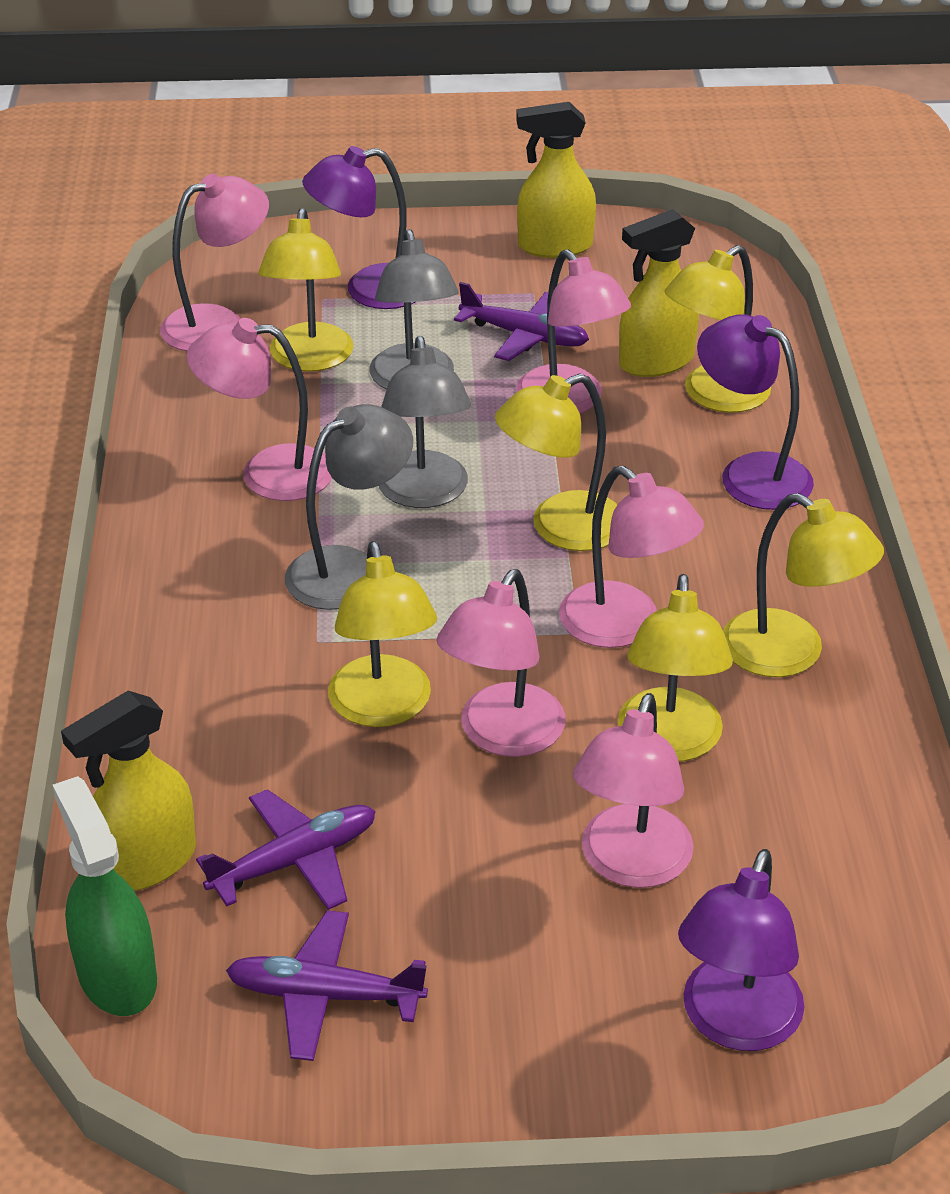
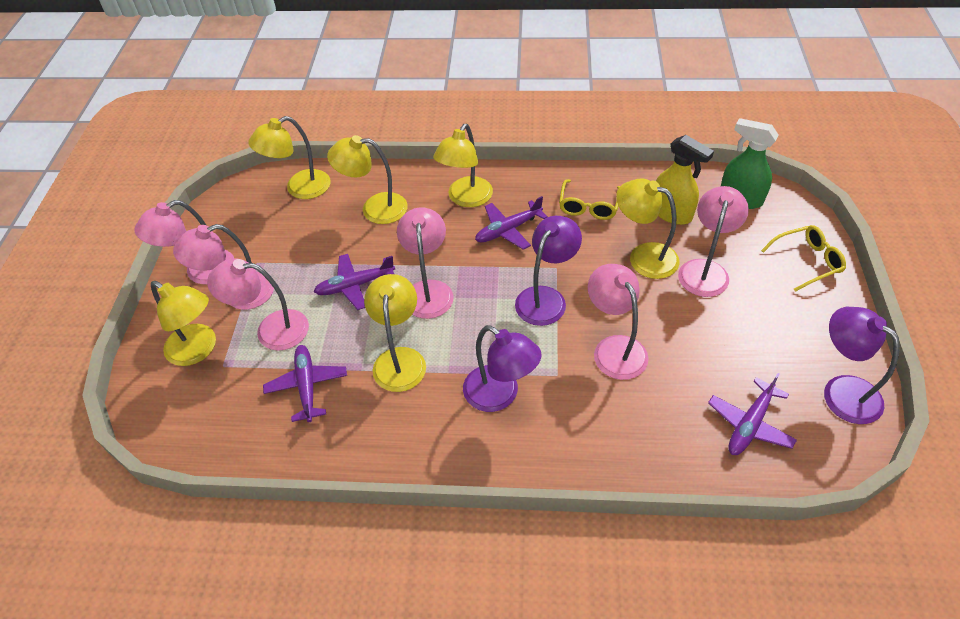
grey lamp: [285,404,413,610] [369,229,459,390] [379,336,471,508] = 3 -> none = 0
purple plane: [196,789,376,910] [226,910,428,1061] [454,282,589,361] = 3 -> [263,345,347,422] [314,254,395,310] [475,196,548,250] [708,373,797,455] = 4
yellow glasses: none = 0 -> [559,179,620,220] [761,225,846,292] = 2
yellow spray bottle: [61,691,196,891] [516,102,596,258] [619,209,699,377] = 3 -> [656,135,714,225] = 1

